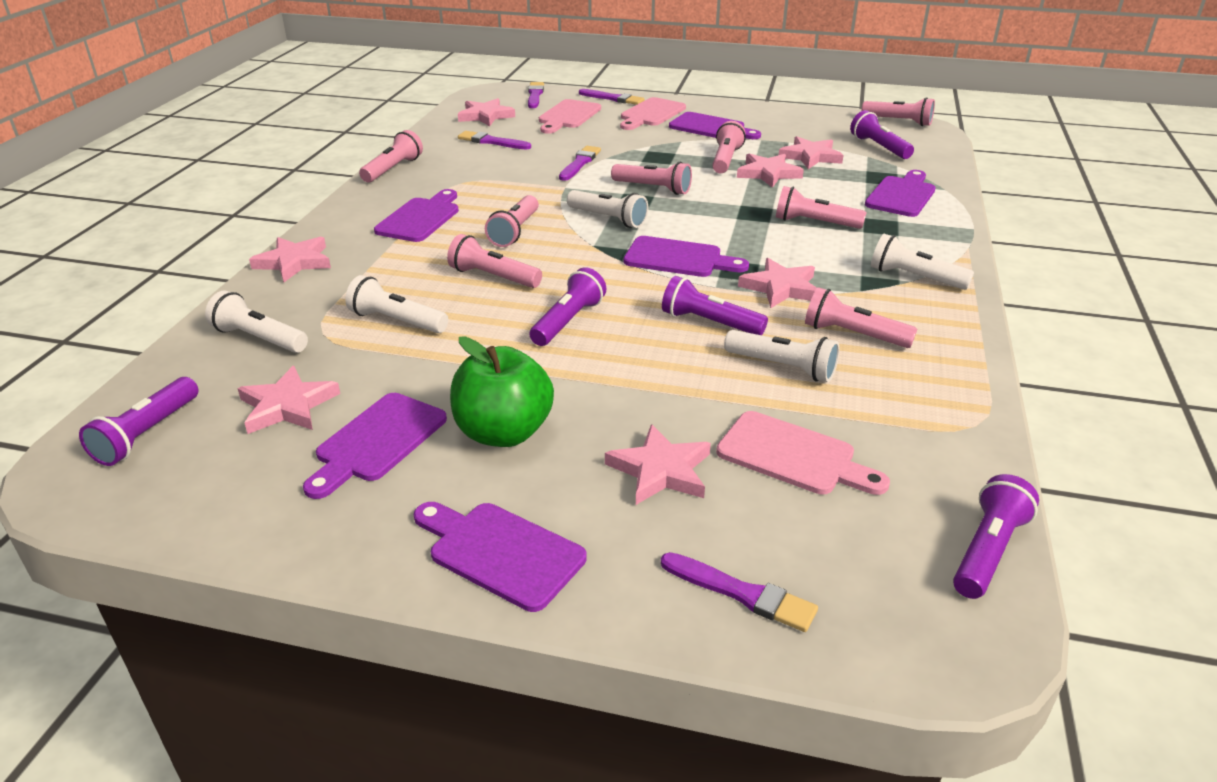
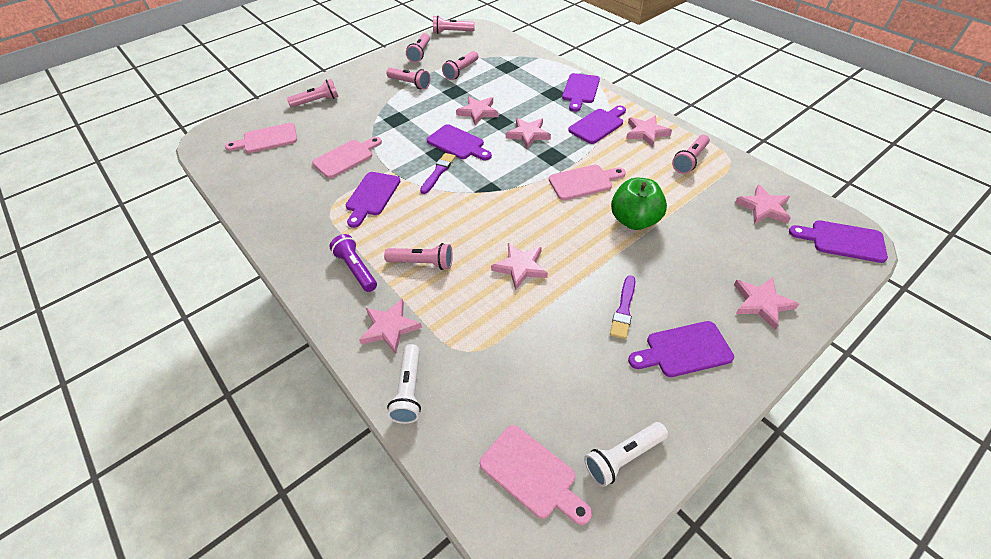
pink cutting board: [539,99,601,134] [620,97,686,130] [716,411,890,495] = 3 -> [225,123,297,153] [312,137,382,178] [480,425,592,525] [549,165,626,200] = 4
pink flashlight: [359,130,423,182] [447,234,542,288] [485,195,539,247] [611,162,692,195] [712,121,746,173] [776,186,867,229] [805,287,917,348] [861,97,935,126] = 8 -> [287,79,339,107] [384,243,453,270] [386,68,430,89] [406,33,430,63] [433,15,475,34] [442,51,478,80] [672,135,710,174] = 7
purple brush: [458,131,531,150] [528,82,544,108] [559,146,601,181] [579,89,645,105] [661,552,818,632] = 5 -> [420,153,456,194] [610,275,635,339] = 2
purple flashlight: [79,377,199,466] [529,267,606,346] [662,276,768,335] [850,110,914,159] [953,474,1039,599] = 5 -> [329,234,377,292] = 1
white flashlight: [205,290,308,353] [345,275,448,333] [567,190,648,228] [724,330,839,382] [871,234,974,290] = 5 -> [387,344,421,424] [584,422,668,487] = 2

